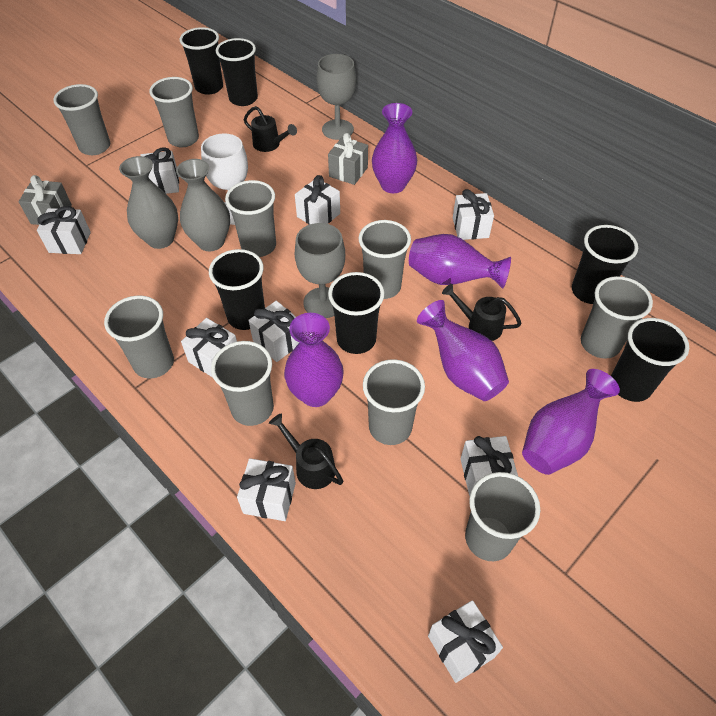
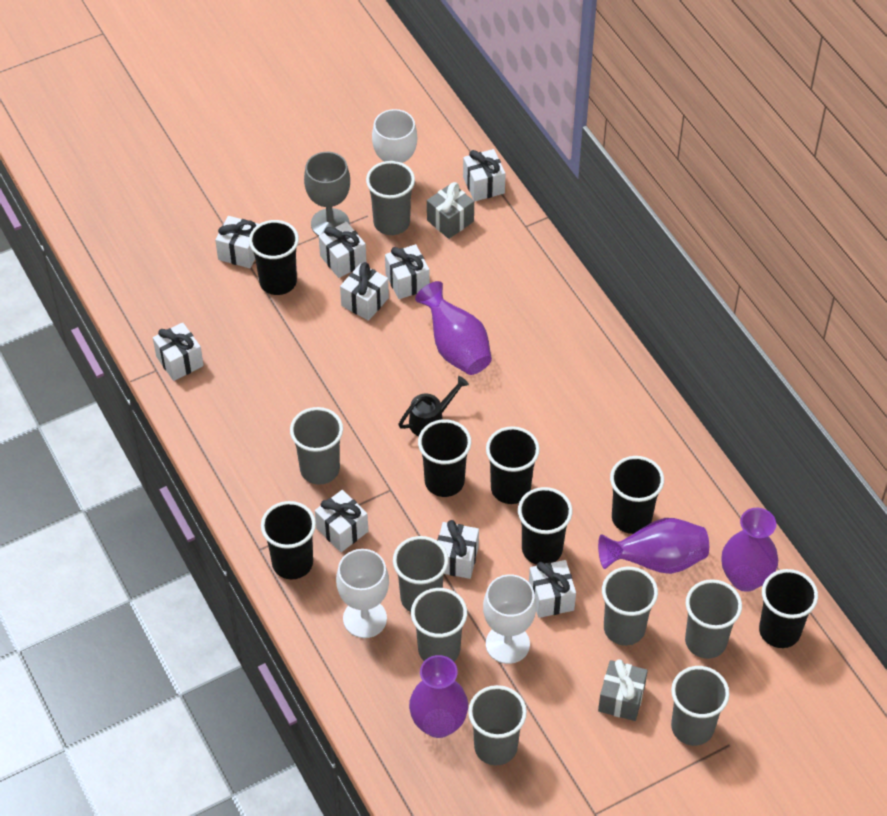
black cup: [180,27,223,95] [209,249,265,330] [216,38,258,106] [328,272,384,354] [572,225,638,304] [611,318,689,402] = 6 -> [249,220,299,295] [261,501,316,580] [418,419,471,497] [486,426,540,504] [518,487,573,565] [610,456,664,534] [759,569,818,648] = 7
black watering can: [244,106,297,152] [269,413,343,489] [442,284,522,341] = 3 -> [398,376,469,436] = 1
grey cup: [53,84,110,155] [104,295,174,379] [150,77,199,147] [211,341,274,426] [225,180,276,257] [359,220,411,299] [363,359,425,445] [465,472,540,561] [581,276,653,359] = 9 -> [290,407,343,485] [366,161,415,235] [393,536,448,612] [411,588,467,662] [468,685,527,766] [602,567,658,646] [671,666,730,746] [685,579,742,659] = 8
grey goblet: [295,223,345,318] [317,54,356,140] = 2 -> [304,152,350,236] = 1
grey vase: [119,156,178,249] [176,159,230,251] = 2 -> none = 0
purple vase: [284,313,344,407] [372,103,417,193] [409,234,511,289] [417,300,509,401] [522,369,620,475] = 5 -> [409,655,468,738] [415,281,492,375] [598,518,709,574] [722,508,778,592] = 4
white goblet: [201,134,248,225] = 1 -> [336,549,389,638] [372,109,417,189] [483,574,536,664] = 3

